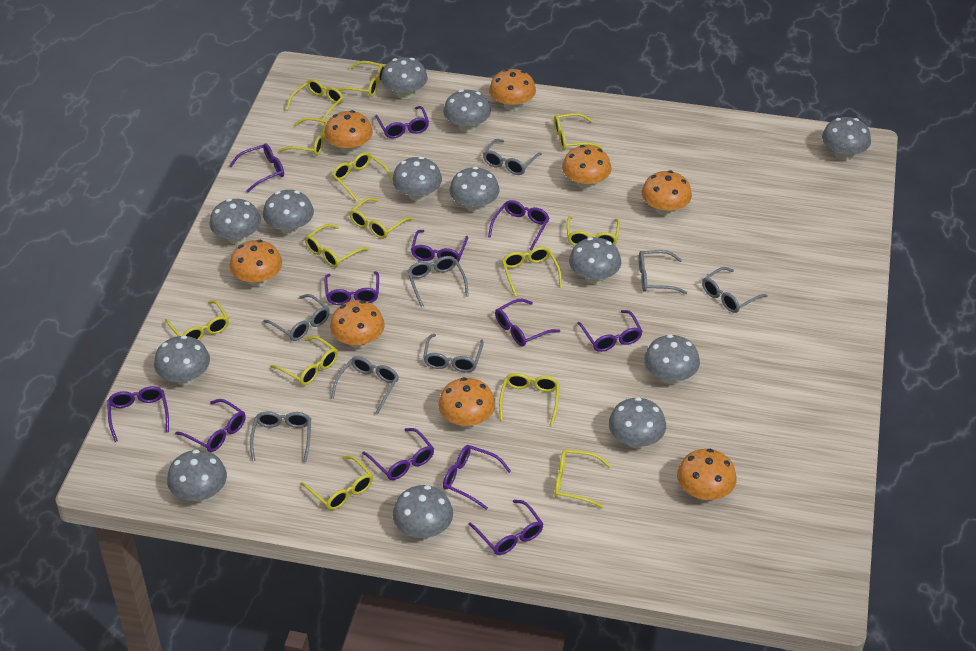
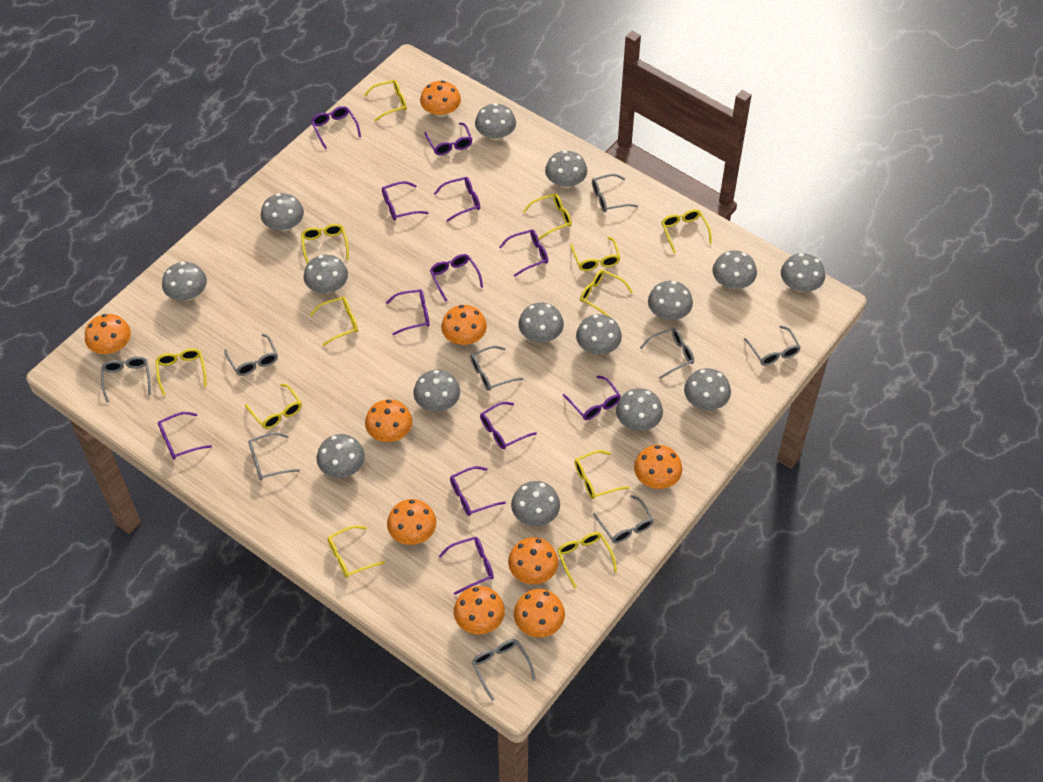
grey glasses: [250,411,311,462] [263,294,330,341] [331,357,399,415] [408,256,469,307] [423,334,484,372] [483,139,542,175] [639,250,687,294] [702,267,767,313] = 8 -> [101,356,151,403] [224,334,278,376] [248,433,300,480] [470,346,524,391] [472,639,536,701] [592,174,638,212] [593,495,654,543] [640,328,694,379] [744,326,801,366] = 9
grey mushroom: [154,335,210,385] [167,450,227,502] [209,199,261,244] [263,190,314,235] [381,57,428,99] [392,156,442,201] [393,485,453,538] [443,90,491,132] [449,167,500,212] [569,237,621,284] [609,397,666,448] [644,334,700,384] [822,117,871,160] = 13 -> [162,262,207,301] [261,193,304,231] [304,255,348,294] [317,434,365,478] [413,370,460,412] [475,103,516,141] [511,481,560,526] [518,303,564,342] [545,150,587,188] [576,314,622,355] [616,388,663,431] [648,281,693,320] [684,368,731,410] [713,250,757,289] [781,253,825,292] = 15
orange mushroom: [230,240,282,287] [324,110,373,154] [330,300,385,348] [438,377,495,428] [489,69,536,111] [562,145,612,189] [641,170,692,216] [677,449,737,501] = 8 -> [85,314,131,354] [365,399,413,442] [387,499,437,545] [420,80,461,118] [441,305,487,345] [454,586,505,634] [508,537,558,584] [514,589,565,638] [634,445,683,489] = 9
yellow glasses: [165,300,229,340] [270,336,338,385] [279,117,328,156] [286,79,344,125] [300,456,373,510] [305,224,369,268] [332,152,393,203] [338,61,385,97] [349,198,413,239] [499,373,560,425] [502,247,562,297] [554,113,603,150] [555,449,611,508] [567,216,620,246] = 14 -> [155,348,207,396] [245,384,302,429] [301,224,349,264] [310,297,358,346] [328,525,385,578] [364,80,407,121] [523,194,572,240] [557,532,617,589] [570,237,620,271] [575,450,629,499] [580,270,633,319] [661,209,712,253] = 12

